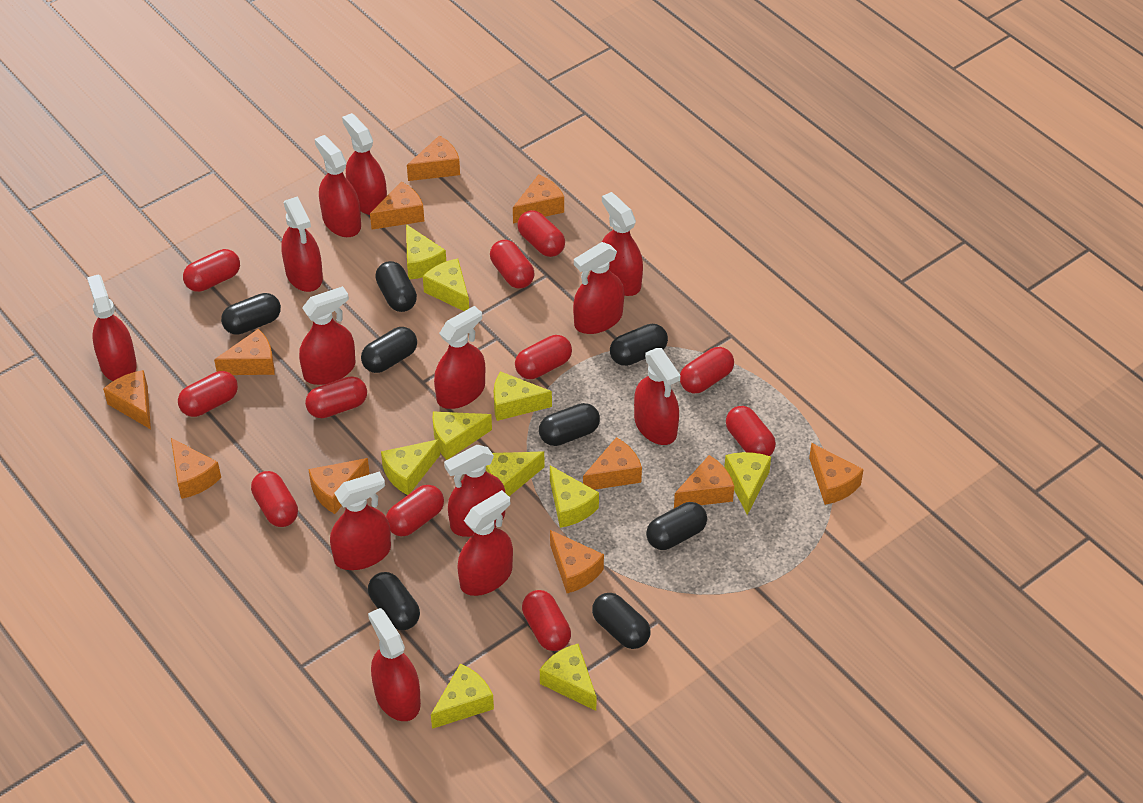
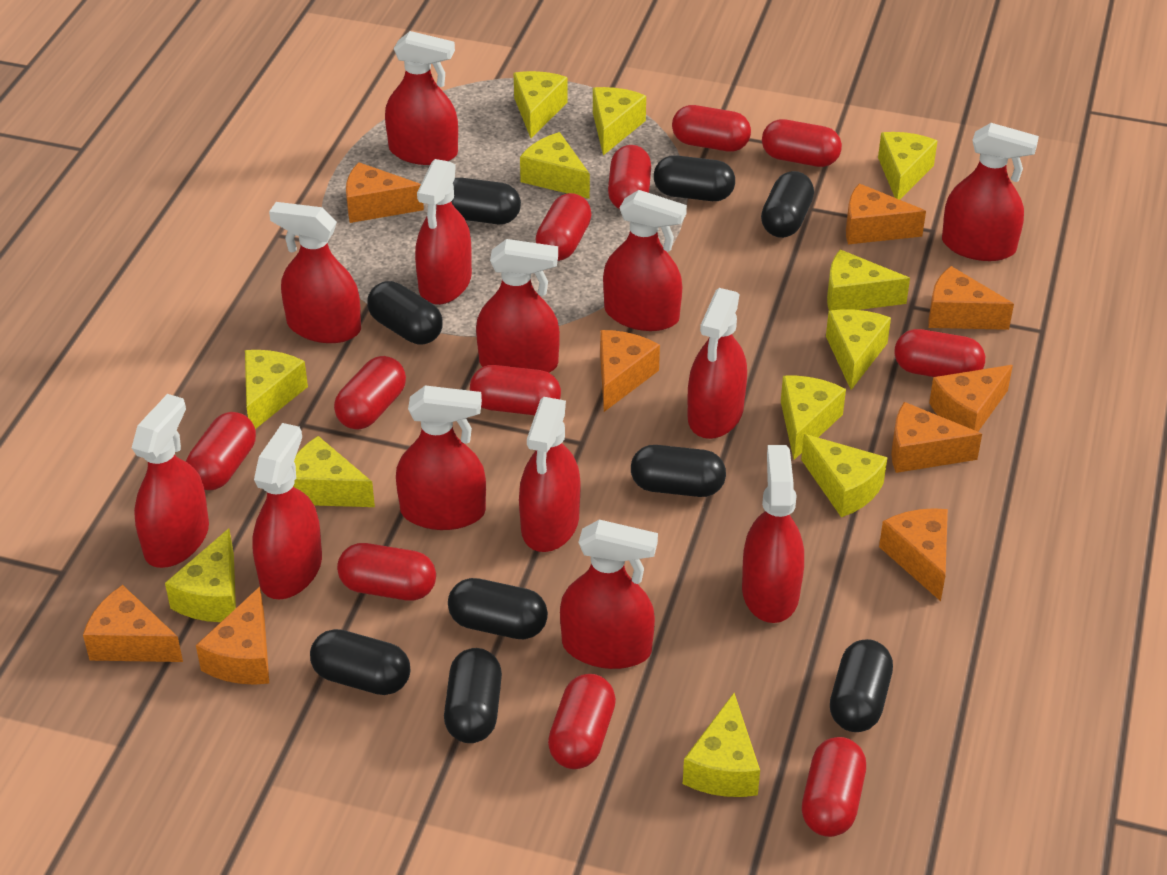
black capsule: [221,293,281,335] [361,327,417,373] [368,572,420,630] [375,261,417,312] [539,403,600,446] [592,593,650,649] [610,324,668,366] [646,502,707,550] = 8 -> [310,629,410,695] [367,281,443,344] [444,648,502,743] [448,578,548,639] [451,178,521,224] [631,445,726,497] [654,155,735,201] [761,171,814,238] [830,639,893,732] = 9
orange cheese: [103,370,151,429] [171,438,221,499] [214,329,274,375] [308,458,370,514] [370,182,424,230] [407,135,460,181] [513,174,564,224] [550,530,604,593] [583,437,642,490] [674,455,734,508] [809,443,864,505] = 11 -> [83,585,183,662] [196,587,269,685] [346,162,424,223] [600,330,660,412] [846,184,926,244] [879,508,948,601] [891,402,982,473] [929,266,1014,330] [929,365,1013,431] = 9
yellow cheese: [381,439,440,495] [406,224,446,279] [423,259,469,311] [431,664,494,729] [433,411,492,460] [486,451,545,496] [494,371,552,421] [540,644,597,711] [550,465,599,528] [724,452,771,515] = 10 -> [165,528,236,622] [245,350,308,429] [293,436,375,507] [514,71,568,138] [520,132,590,199] [593,87,646,155] [683,693,760,797] [781,376,846,460] [801,434,887,517] [826,309,891,390] [827,250,910,311] [878,132,937,200] = 12

